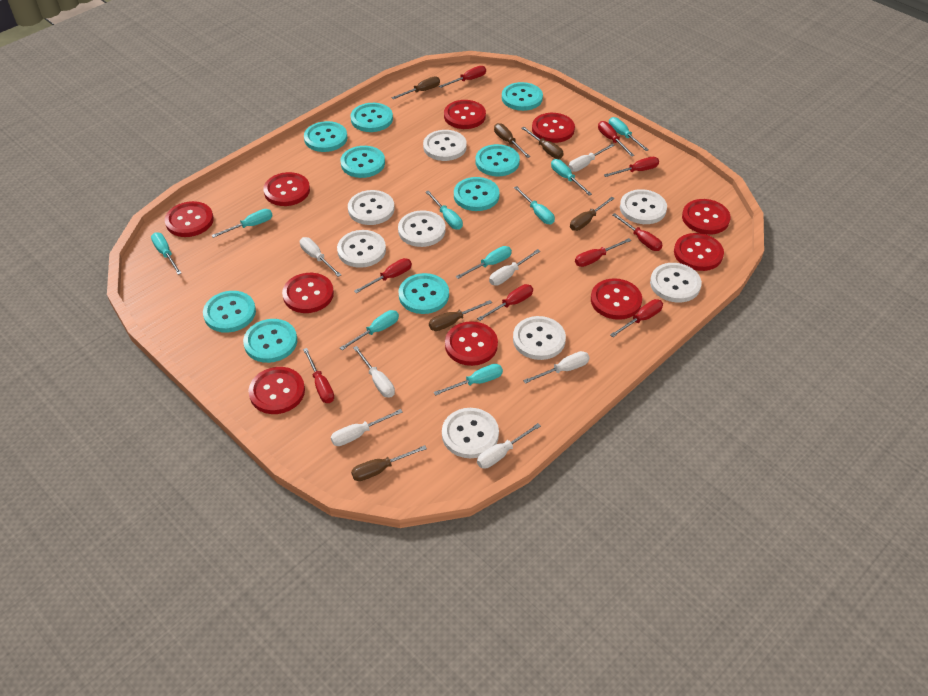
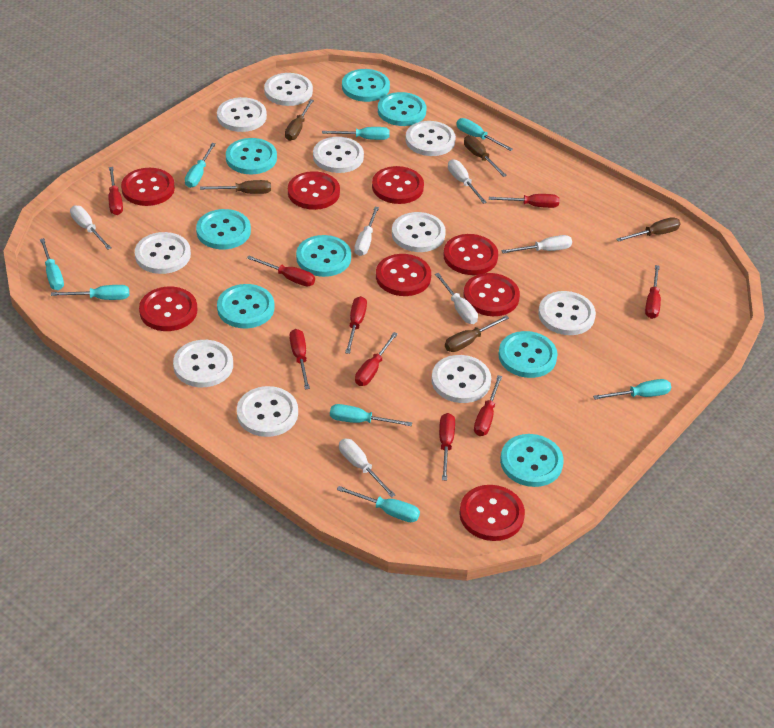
brown screwdriver: [351,445,427,481] [391,76,440,99] [429,300,492,331] [494,123,530,158] [522,127,563,159] [570,197,615,231] = 6 -> [200,180,271,194] [285,99,314,141] [445,315,509,352] [464,135,507,177] [616,217,681,242] = 5
red button: [165,201,214,237] [248,367,305,414] [263,172,310,206] [282,273,334,313] [444,100,486,129] [445,321,498,366] [532,113,575,143] [591,278,642,320] [674,233,724,271] [682,199,730,235] = 10 -> [121,168,175,206] [139,287,197,331] [288,171,340,210] [372,166,424,204] [376,254,431,296] [444,234,498,275] [459,485,525,541] [463,273,520,316] = 8
turquoise button: [203,291,256,333] [243,319,297,363] [304,121,347,152] [341,146,385,178] [351,103,393,132] [399,273,449,314] [454,177,500,211] [476,144,520,176] [502,82,543,111] = 9 -> [196,209,251,249] [217,284,274,328] [226,138,277,174] [296,235,351,277] [342,69,390,102] [378,92,426,126] [498,331,558,378] [500,434,564,487] = 8
turquoise screwdriver: [151,232,181,275] [212,209,273,238] [340,310,399,350] [426,190,463,230] [434,364,503,396] [456,246,512,279] [514,186,555,224] [551,159,592,196] [609,117,649,151] = 9 -> [40,238,64,290] [51,285,129,300] [185,143,216,188] [322,127,390,140] [330,404,412,426] [337,486,420,522] [456,118,513,151] [593,379,671,400] = 8
white button: [337,230,386,268] [348,190,394,225] [398,211,446,247] [423,130,467,161] [442,408,499,458] [513,316,566,360] [620,189,667,224] [650,263,702,303] = 8 -> [135,232,191,274] [173,340,233,387] [217,97,267,132] [237,386,298,437] [264,73,313,106] [313,137,364,173] [392,212,446,252] [405,121,456,156] [431,355,491,403] [538,291,596,335] = 10
white screwdriver: [300,237,341,277] [331,409,403,446] [353,346,395,398] [477,423,541,469] [489,249,540,286] [523,351,590,384] [568,144,615,172] = 7 -> [70,205,112,249] [339,439,395,498] [354,207,379,256] [435,273,478,324] [448,159,487,204] [502,235,572,253] = 6

